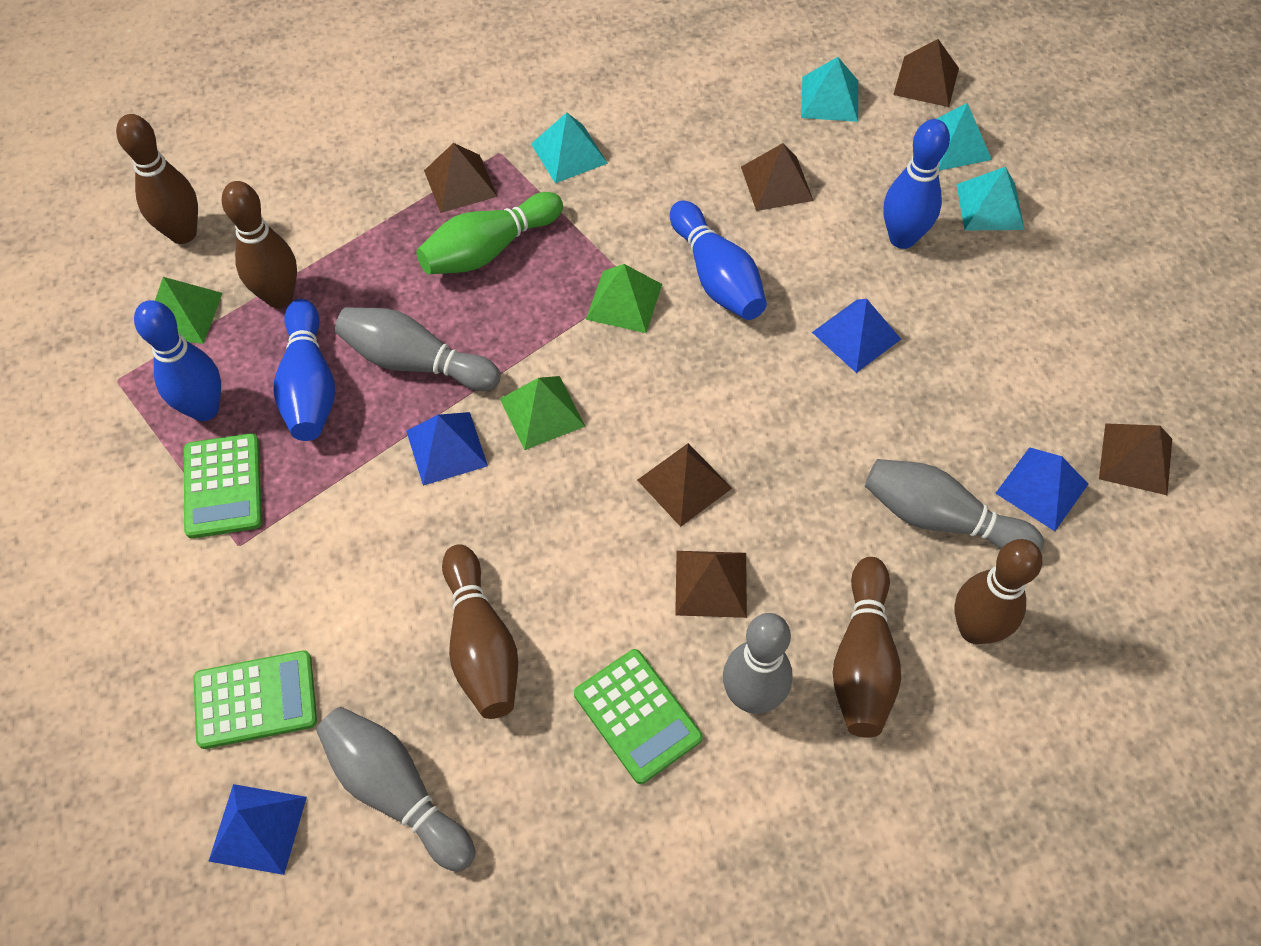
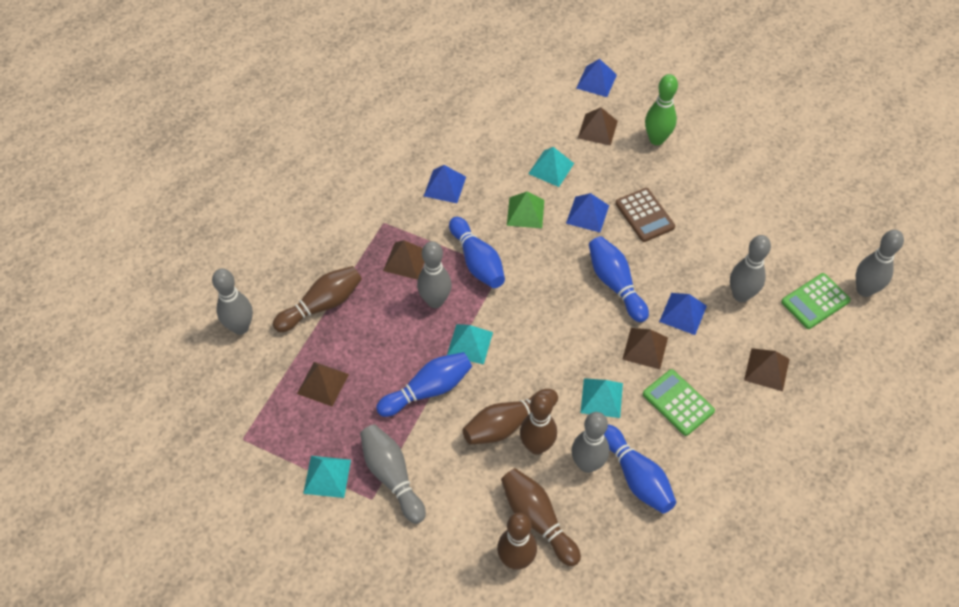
brown calculator: none = 0 -> [615,188,675,242] = 1
brown pyramid: [424,143,497,213] [637,443,732,527] [675,551,747,618] [741,143,813,211] [893,39,959,107] [1099,423,1172,495] = 6 -> [297,362,349,406] [383,240,425,280] [578,107,618,146] [622,328,668,369] [744,348,790,391] = 5
green calculator: [184,433,262,539] [193,650,317,749] [574,649,703,784] = 3 -> [643,369,715,436] [781,273,851,329] = 2
green pyramid: [155,277,223,344] [500,376,585,450] [586,264,662,333] = 3 -> [507,192,544,228] = 1
grey bowling pin: [316,707,475,872] [335,307,501,391] [723,613,793,714] [865,459,1044,551] = 4 -> [212,269,253,335] [360,424,426,524] [417,241,452,308] [571,412,609,473] [730,235,771,302] [856,230,904,297] = 6

